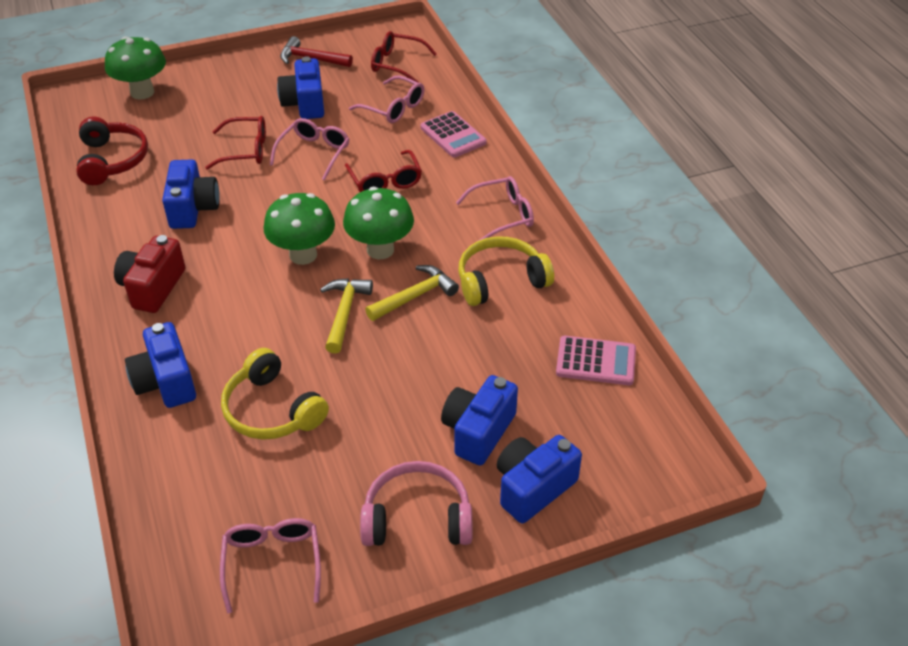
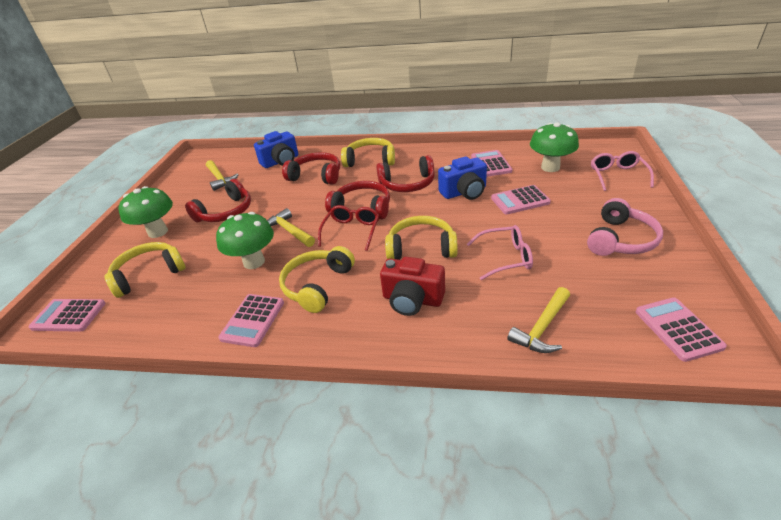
blue camera: [125,322,196,408] [162,160,220,229] [277,56,324,119] [441,375,518,465] [497,435,582,523] = 5 -> [254,131,298,168] [438,157,487,200] = 2
pink calculator: [420,111,487,158] [556,336,636,385] = 2 -> [29,299,106,332] [218,294,284,347] [471,150,512,177] [491,185,551,214] [636,298,727,362] = 5
pink glasses: [220,518,321,613] [270,118,349,180] [349,75,424,123] [456,176,534,241] = 4 -> [467,225,533,280] [591,151,654,191] = 2
red glasses: [205,116,266,170] [345,150,422,192] [371,31,437,83] = 3 -> [318,205,379,251] = 1
red hammer: [280,36,353,67] = 1 -> none = 0
red headphones: [76,117,148,185] = 1 -> [185,179,251,222] [282,152,340,185] [325,181,390,220] [376,155,435,192] = 4
yellow hammer: [320,278,373,353] [365,265,459,321] = 2 -> [206,160,239,191] [267,208,315,247] [507,287,570,353] = 3
yellow headphones: [221,348,329,440] [458,236,554,306] = 2 -> [104,242,186,298] [279,246,355,313] [341,138,395,167] [385,216,458,260] = 4

